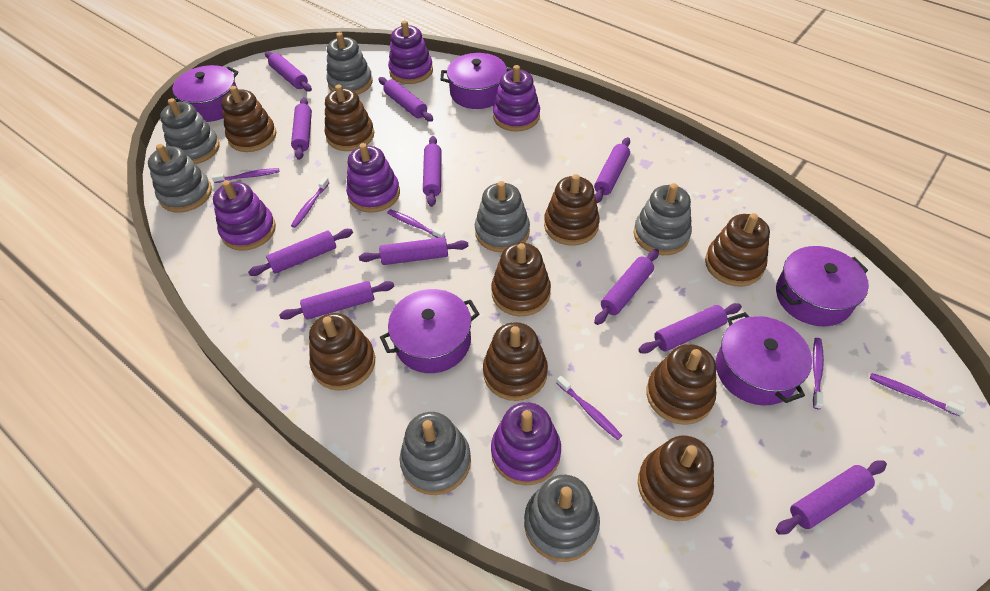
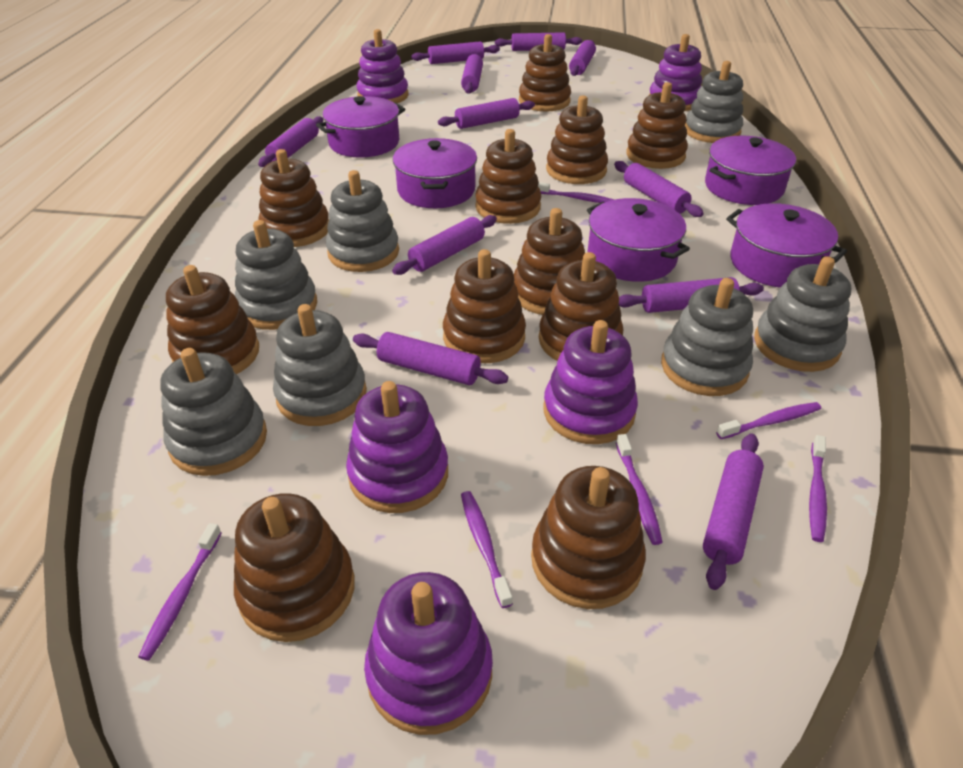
brown stacking toy: [221,86,276,152] [309,313,375,391] [325,85,374,151] [483,322,548,401] [491,243,551,316] [544,174,600,246] [638,435,714,521] [646,344,716,425] [705,213,770,287] = 9 -> [166,265,259,374] [234,493,355,642] [258,149,329,247] [443,249,526,363] [475,129,541,224] [514,208,585,315] [519,34,571,112] [531,466,646,609] [539,252,623,361] [546,95,608,184] [627,82,688,169] = 11

